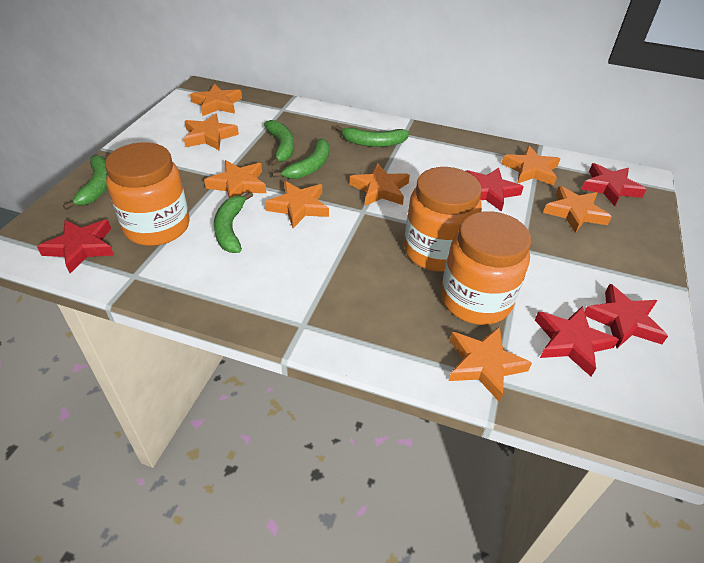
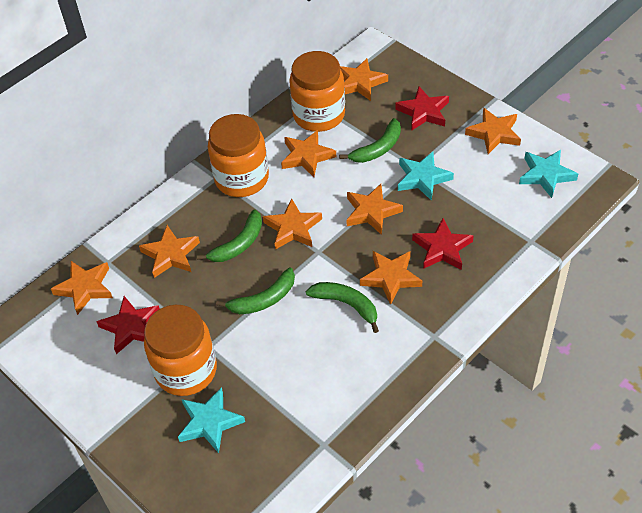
green banana: [63,155,107,210] [214,191,253,253] [264,120,294,166] [272,138,329,179] [335,125,409,147] = 5 -> [197,209,262,262] [216,268,295,314] [306,282,379,333] [339,118,401,163] = 4
red star: [37,220,114,273] [466,167,523,212] [535,306,619,377] [581,163,647,206] [584,284,668,348] = 5 -> [96,296,160,354] [395,87,449,131] [412,218,474,270] = 3
turquoise star: none = 0 -> [178,387,245,453] [398,152,454,201] [519,150,578,198] = 3

